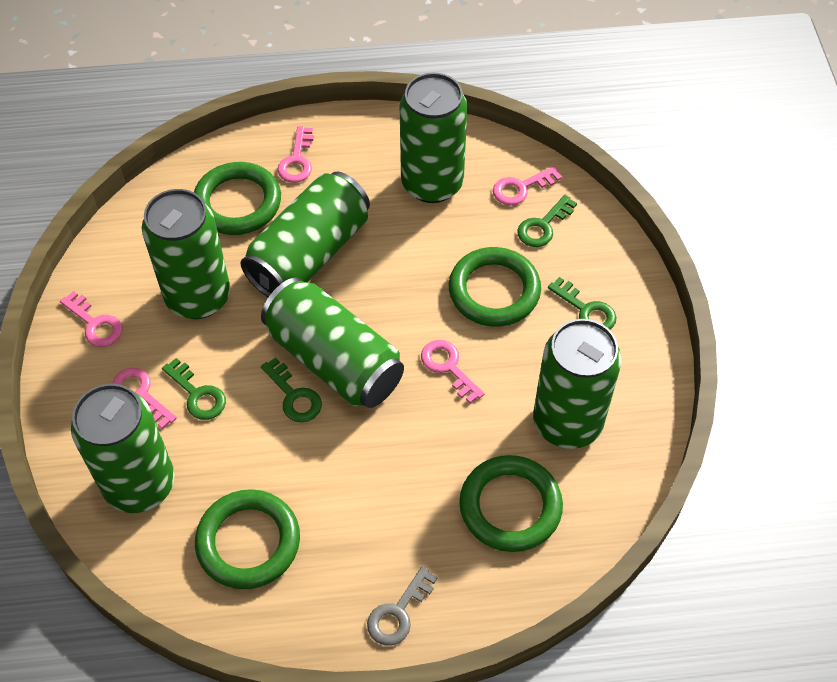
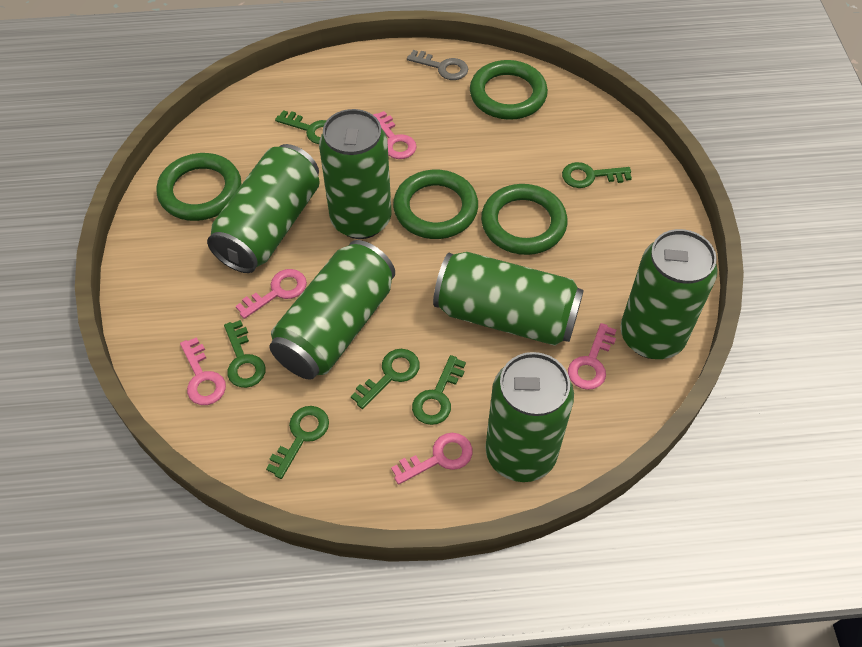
green key: [162,358,226,420] [261,357,322,422] [517,195,577,247] [548,277,616,330] = 4 -> [224,320,265,388] [266,406,329,479] [275,110,327,144] [351,349,420,409] [412,355,466,425] [562,162,632,188] = 6

